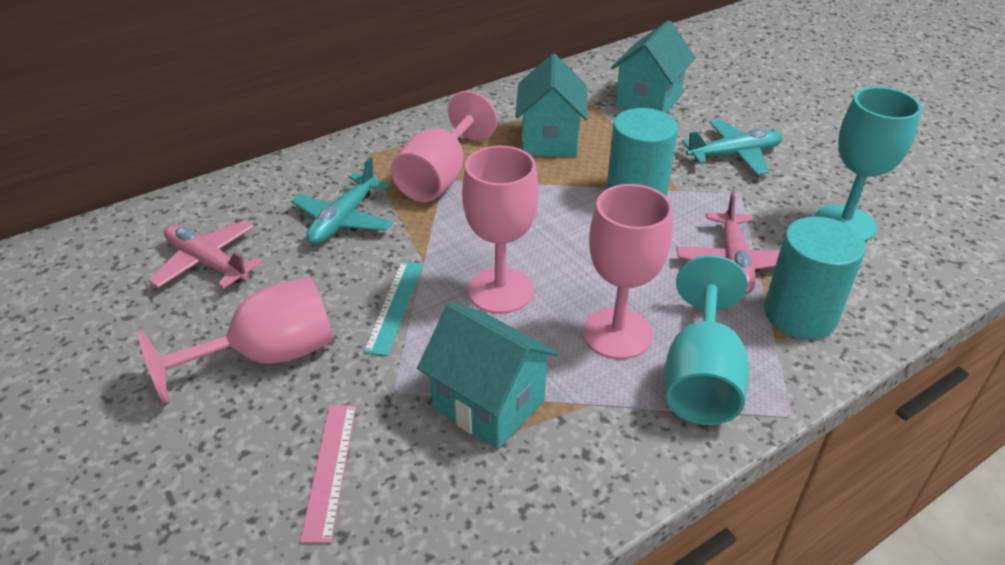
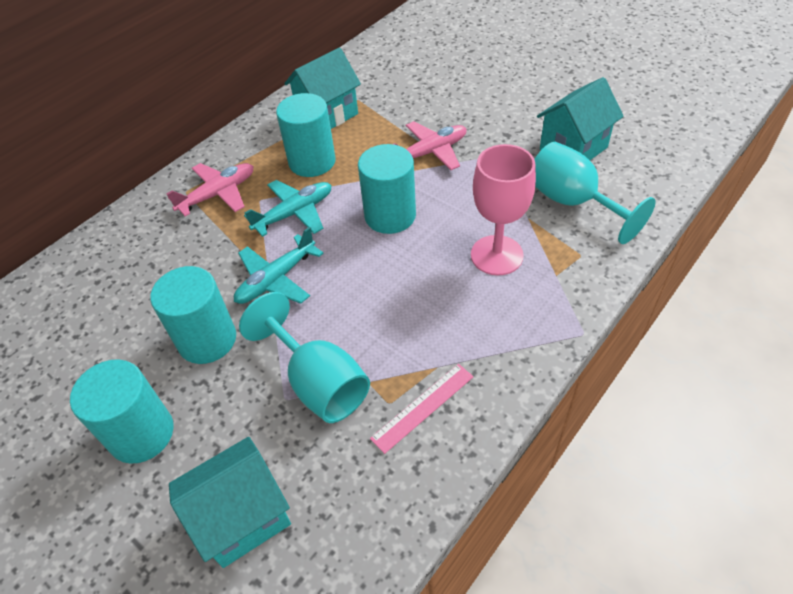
pink goblet: [138,278,333,404] [391,91,497,202] [462,146,539,314] [582,184,673,359] = 4 -> [471,144,536,275] = 1
turquoise cylinder: [606,108,678,197] [764,217,866,339] = 2 -> [70,359,174,463] [150,266,236,364] [276,93,336,177] [358,144,416,234] = 4
turquoise ruler: [364,261,423,356] = 1 -> none = 0

